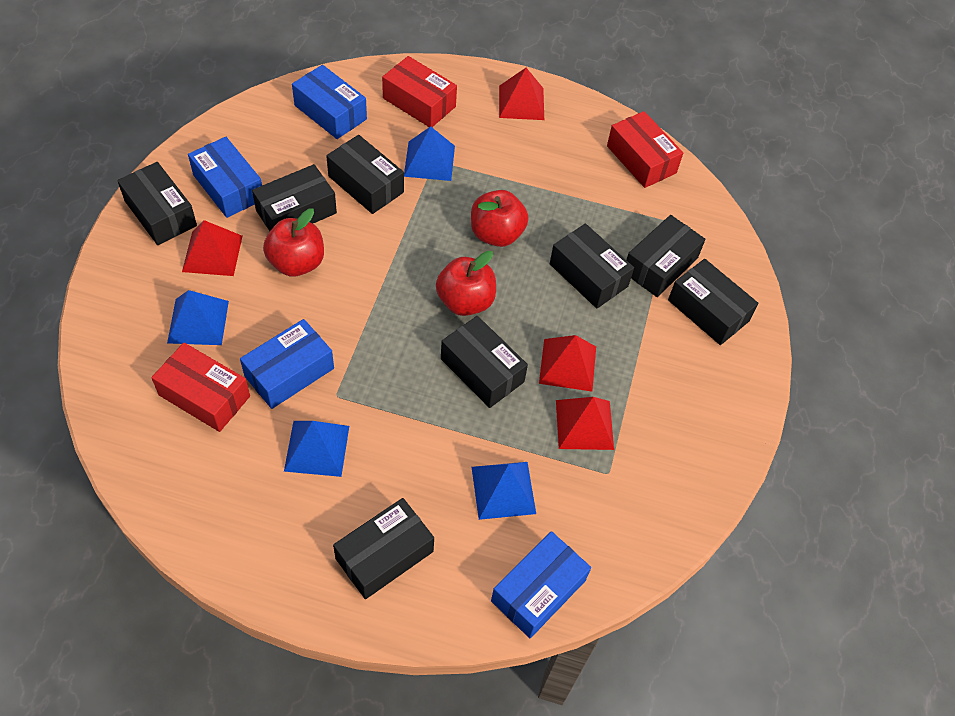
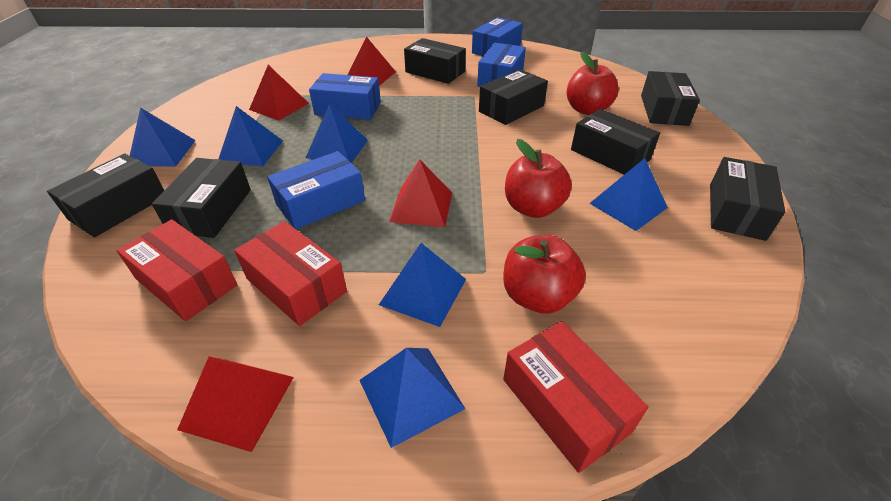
black box: [117,162,197,245] [252,164,337,231] [326,135,404,214] [333,498,434,599] [441,316,528,408] [550,224,634,308] [627,215,705,297] [668,259,759,345] = 8 -> [47,154,164,237] [152,158,251,238] [404,38,466,84] [479,69,548,125] [571,109,660,175] [641,71,700,126] [710,157,785,241] = 7
blue pyramid: [167,290,229,345] [284,421,349,477] [404,126,455,181] [472,462,536,520] = 4 -> [130,107,196,166] [219,106,283,166] [306,104,368,163] [359,348,465,448] [379,243,466,327] [589,158,668,231] = 6

